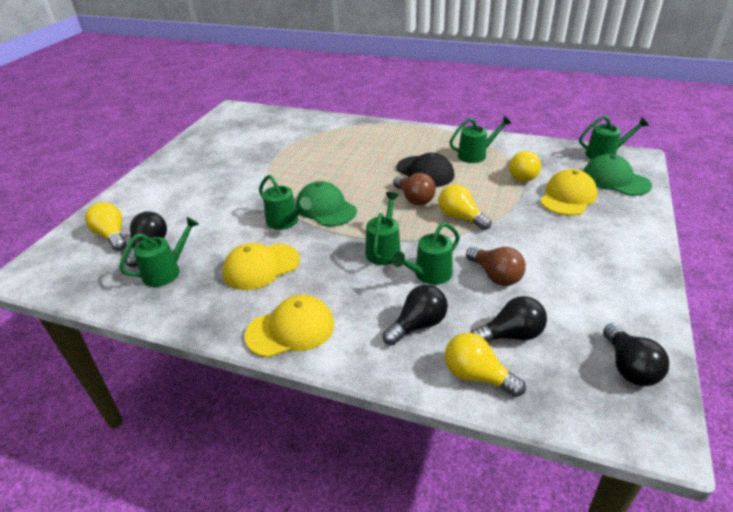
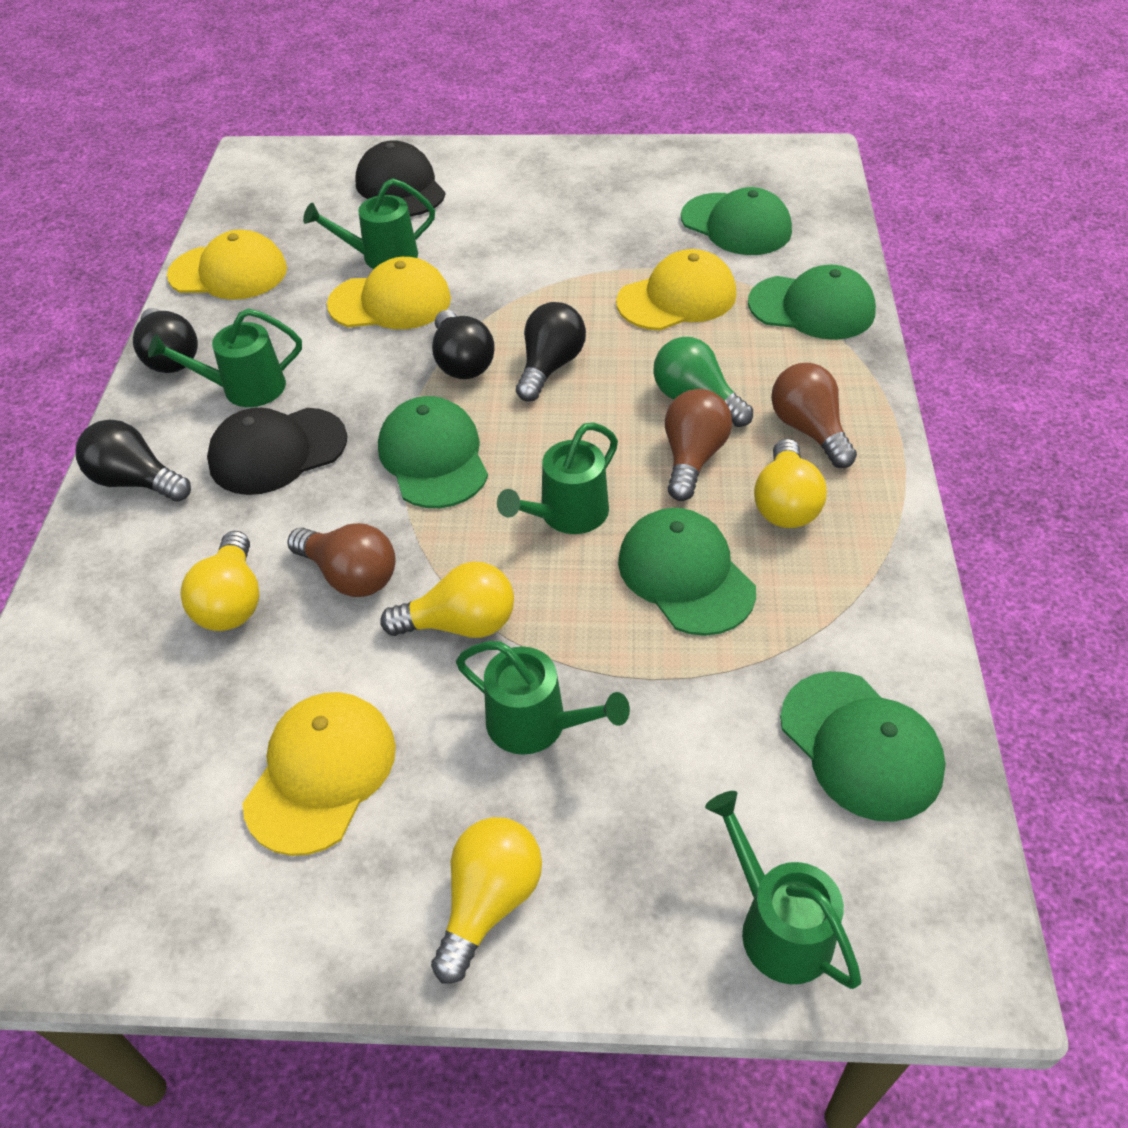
black cap: [396,153,454,187] = 1 -> [207,408,347,495] [355,140,446,217] = 2
brown light bulb: [393,173,436,205] [466,246,526,286] = 2 -> [287,523,396,597] [665,389,732,501] [771,363,857,468] = 3
green cap: [296,181,357,226] [583,154,652,196] = 2 -> [378,396,488,508] [618,508,756,636] [681,187,792,255] [748,265,876,340] [780,671,946,822] = 5
green light bulb: none = 0 -> [653,337,753,427] = 1
green watering can: [120,217,199,287] [259,175,312,230] [365,192,401,265] [392,223,460,285] [449,116,512,163] [579,116,649,160] = 6 -> [148,308,302,407] [303,178,435,269] [456,641,630,755] [497,422,618,534] [705,791,861,989] = 5
yellow cap: [223,243,300,290] [245,295,334,358] [540,169,598,216] = 3 -> [167,230,287,300] [242,692,396,856] [327,257,451,329] [616,249,736,331] = 4

